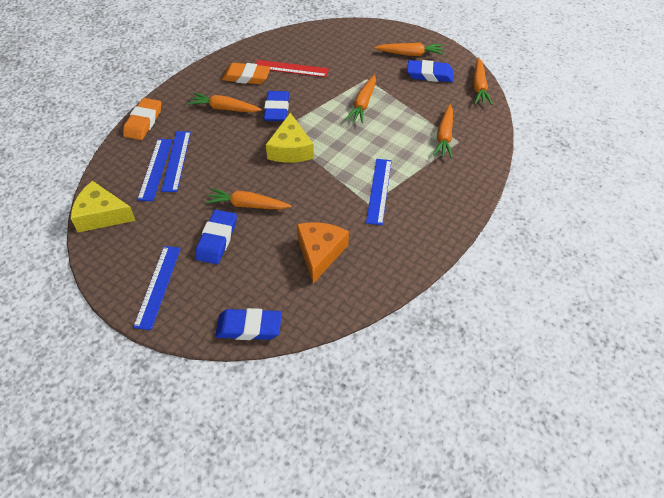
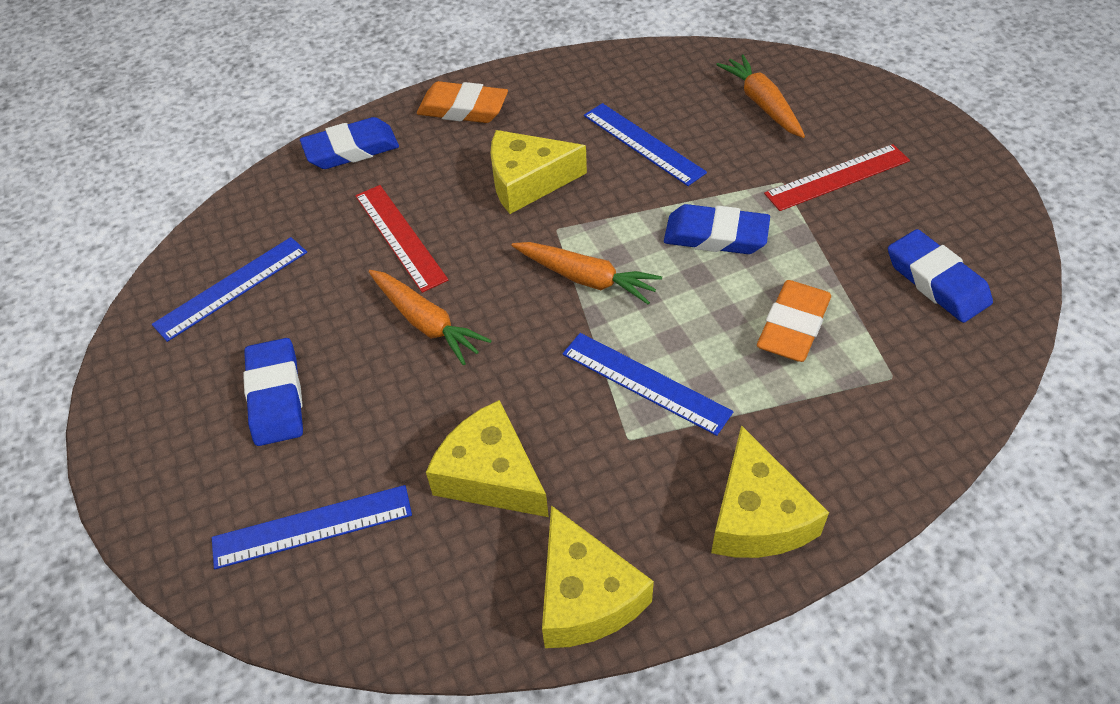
orange carrot: [187,93,262,112] [205,188,291,209] [345,75,376,123] [374,43,444,56] [433,104,453,158] [473,58,493,105] = 6 -> [369,270,492,365] [512,242,662,304] [716,54,805,138] = 3
orange cheese: [297,222,349,284] = 1 -> none = 0
red ruler: [256,60,329,77] = 1 -> [355,185,448,293] [764,144,910,211] = 2
yellow cheese: [70,181,136,232] [266,113,314,163] = 2 -> [426,400,549,517] [490,130,587,214] [542,505,654,648] [711,425,829,558] = 4

